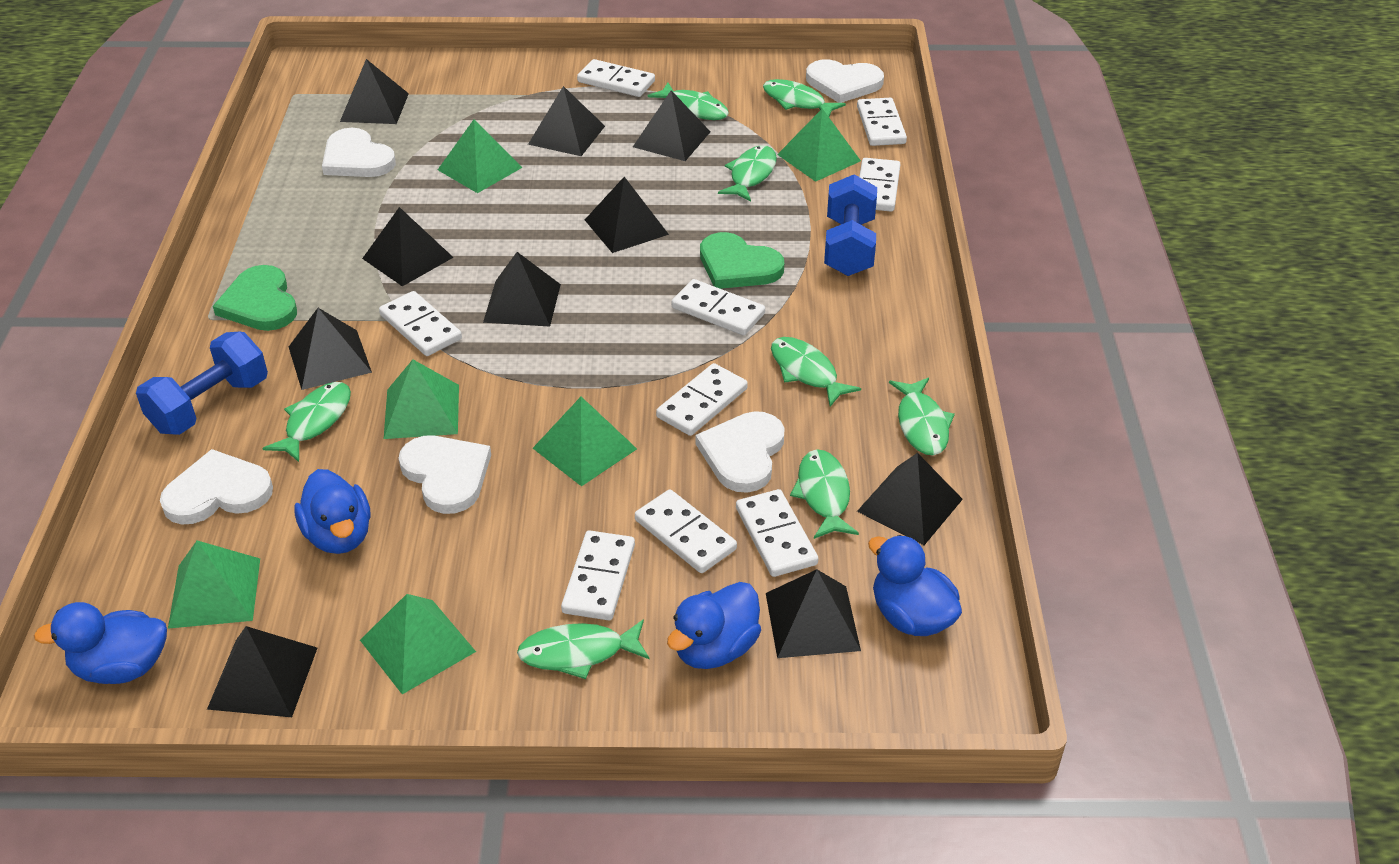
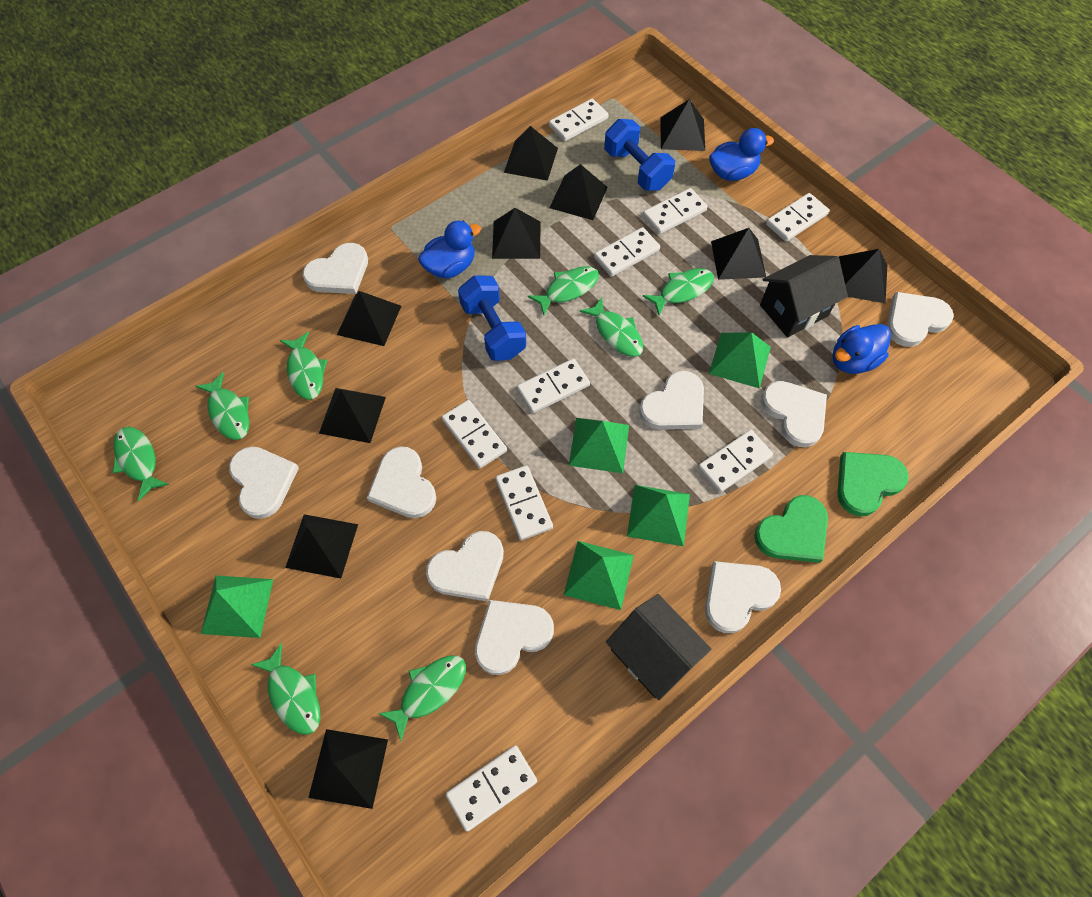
black house: none = 0 -> [606,594,711,700] [760,255,848,337] = 2
blue duck: [34,602,167,684] [294,469,370,554] [667,582,761,669] [868,535,962,636] = 4 -> [418,221,481,278] [709,128,774,181] [832,324,891,374] = 3
green pyramid: [168,541,260,629] [360,594,476,694] [384,360,459,439] [438,120,522,193] [533,397,637,486] [777,108,861,182] = 6 -> [201,576,273,638] [564,541,634,610] [569,418,629,473] [627,485,690,546] [709,332,771,389] = 5
white heart: [160,449,273,524] [322,128,396,177] [399,436,491,514] [695,411,784,493] [806,59,884,103] = 5 -> [229,446,299,519] [303,243,368,294] [367,446,436,518] [426,531,504,602] [475,600,554,675] [639,371,704,430] [705,561,781,633] [761,381,827,447] [887,292,954,347] = 9

